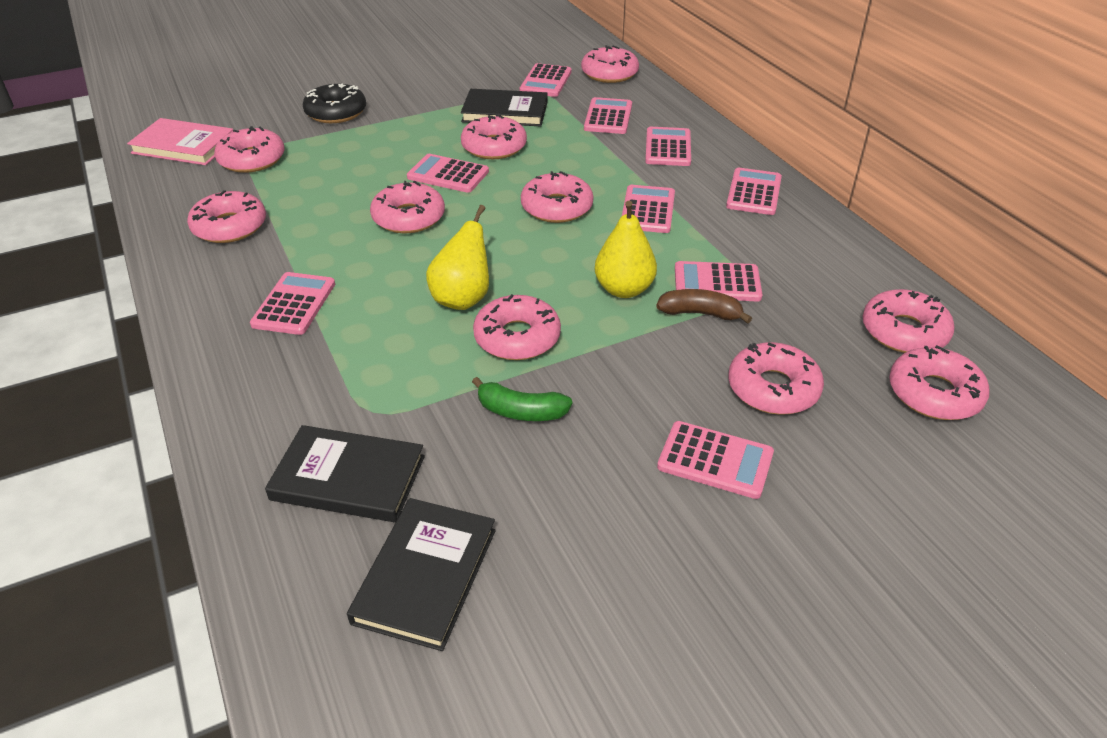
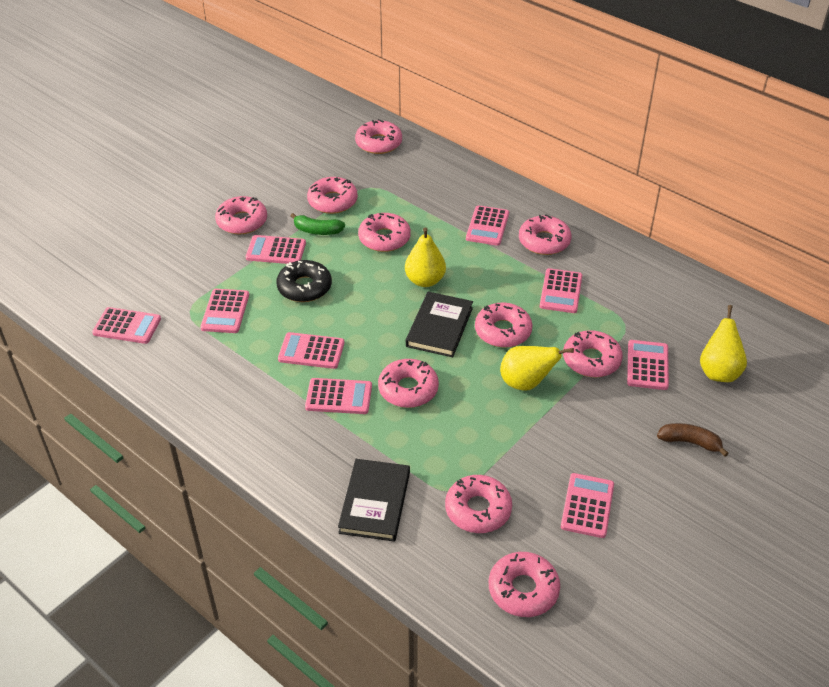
black book: [265,425,425,522] [347,498,496,651] [461,89,548,126] = 3 -> [338,459,410,542] [406,292,473,357] = 2
pink book: [127,118,233,165] = 1 -> none = 0
yellow pear: [426,205,489,310] [595,201,657,298] = 2 -> [405,227,446,287] [500,346,574,391] [700,305,747,382] = 3

